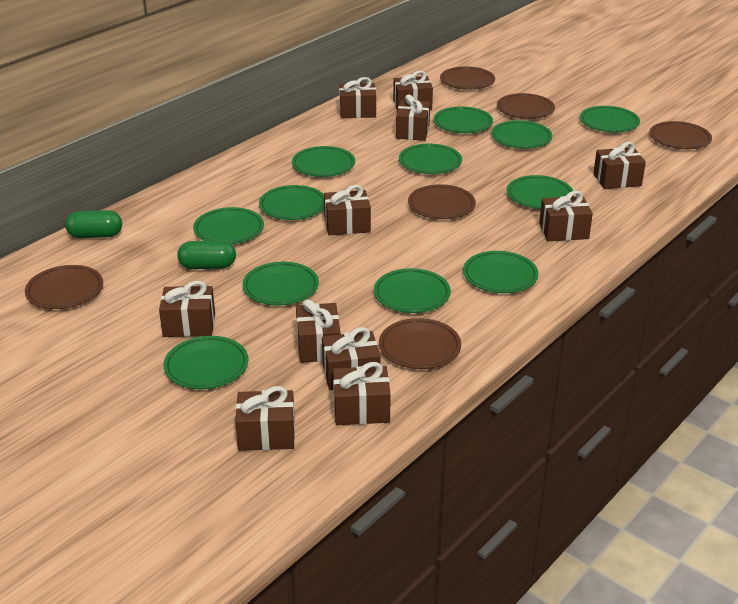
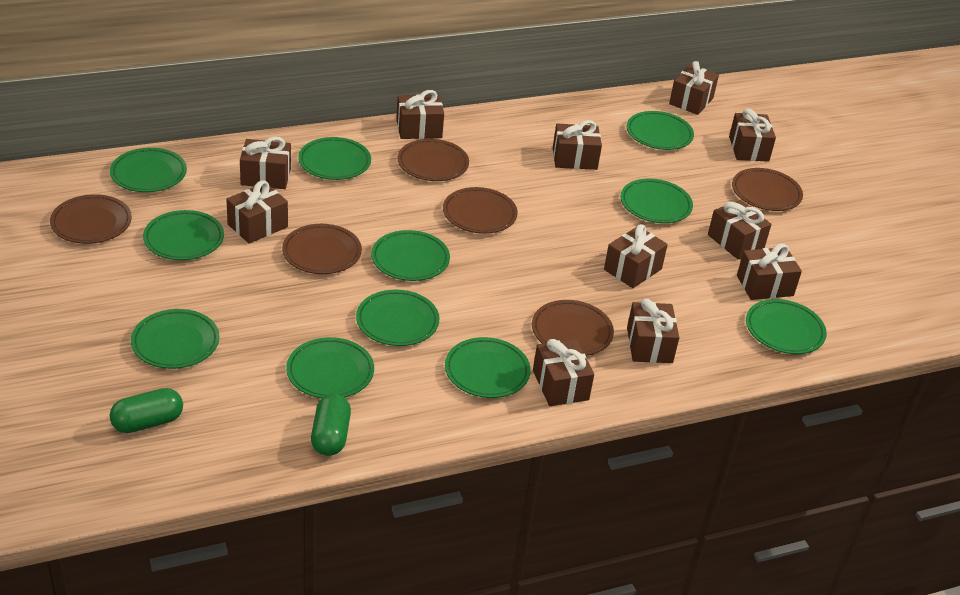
green plate: [163,336,248,389] [193,207,264,244] [242,262,319,305] [259,185,324,220] [292,146,355,177] [374,268,451,313] [399,144,462,174] [434,106,493,133] [463,251,538,293] [491,120,552,149] [506,175,574,209] [580,106,640,133] = 12 -> [110,148,187,192] [131,309,219,369] [143,210,224,260] [286,337,374,399] [298,137,371,180] [356,289,439,346] [371,230,450,281] [445,337,531,398] [620,179,693,223] [627,111,694,150] [746,299,827,354] = 11

